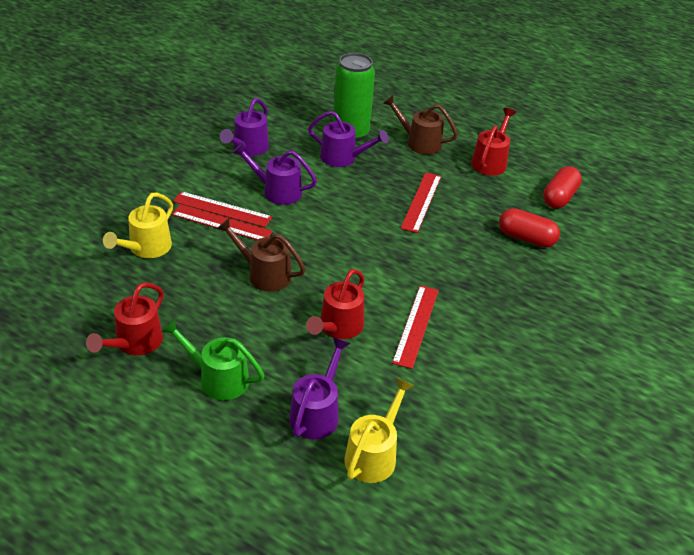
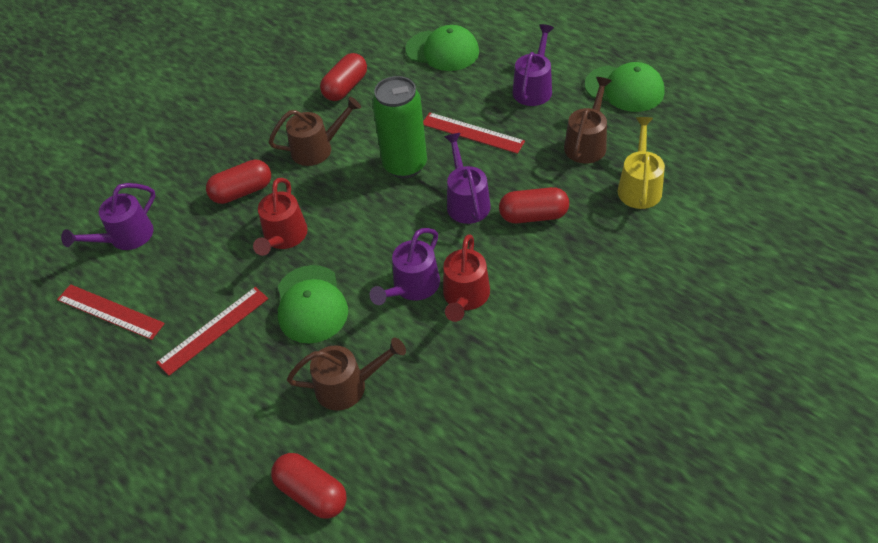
brown watering can: [217,218,306,291] [383,95,458,155] = 2 -> [269,97,361,166] [287,338,406,411] [564,77,612,163] = 3
green cap: none = 0 -> [278,265,348,344] [405,25,479,71] [585,62,665,112] = 3
green watering can: [161,318,265,400] = 1 -> none = 0
red capsule: [499,208,560,248] [543,166,582,209] = 2 -> [206,159,271,204] [271,453,347,519] [320,53,367,101] [499,187,569,223] = 4
red ruler: [172,204,273,240] [173,191,272,227] [392,285,439,369] [400,172,441,233] = 4 -> [57,284,165,340] [156,287,268,376] [423,112,525,154] = 3
red watering can: [86,282,164,355] [306,269,364,339] [471,108,516,176] = 3 -> [253,178,308,256] [443,234,490,322] = 2
yellow watering can: [103,193,173,258] [344,378,414,483] = 2 -> [617,117,665,209] = 1

